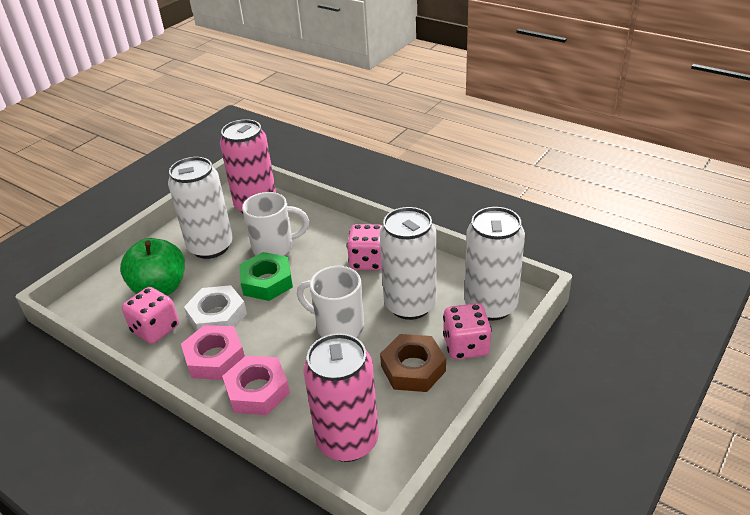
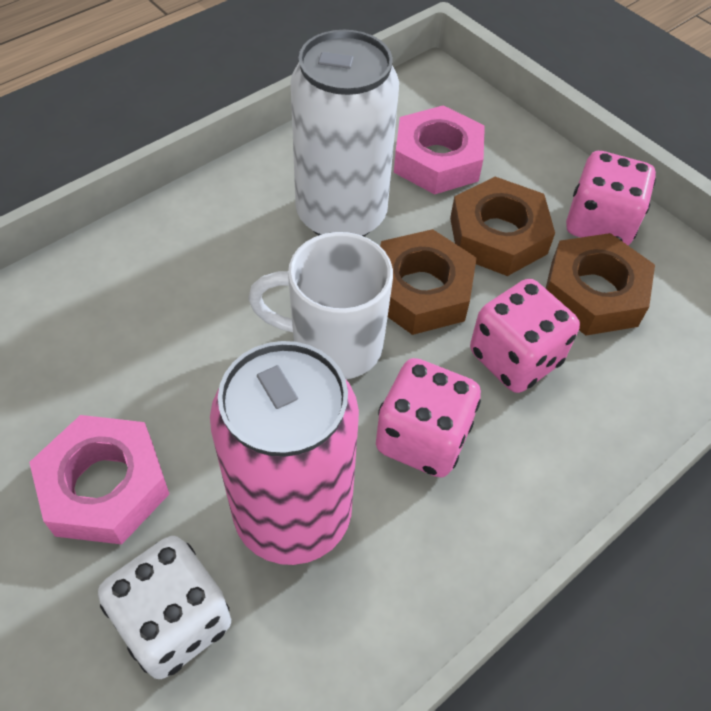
brown nut: [380,334,446,392] = 1 -> [380,229,477,335] [450,177,555,276] [546,233,655,335] = 3
green apple: [120,238,185,295] = 1 -> none = 0
green nut: [239,252,293,301] = 1 -> none = 0
pink can: [220,119,276,214] [303,333,379,462] = 2 -> [210,341,359,565] = 1
white can: [168,157,233,259] [379,207,437,320] [464,207,525,321] = 3 -> [291,30,399,236] = 1
white dice: none = 0 -> [98,536,231,679] = 1
white mug: [242,192,309,256] [297,266,364,337] = 2 -> [248,232,393,379] = 1
white nut: [184,285,247,331] = 1 -> none = 0

